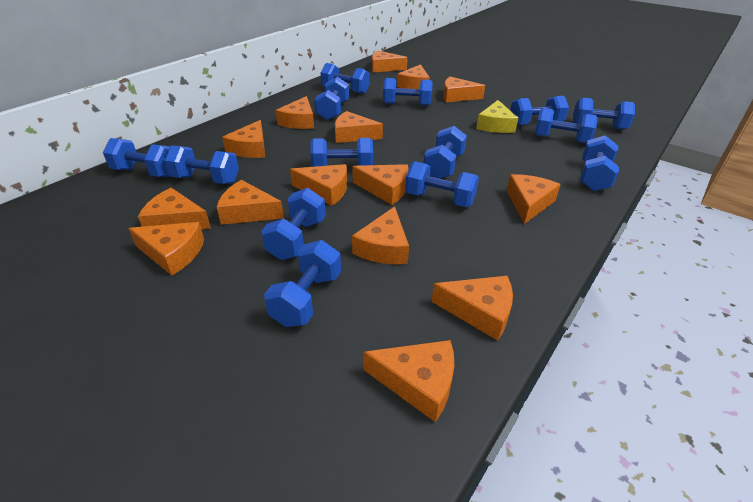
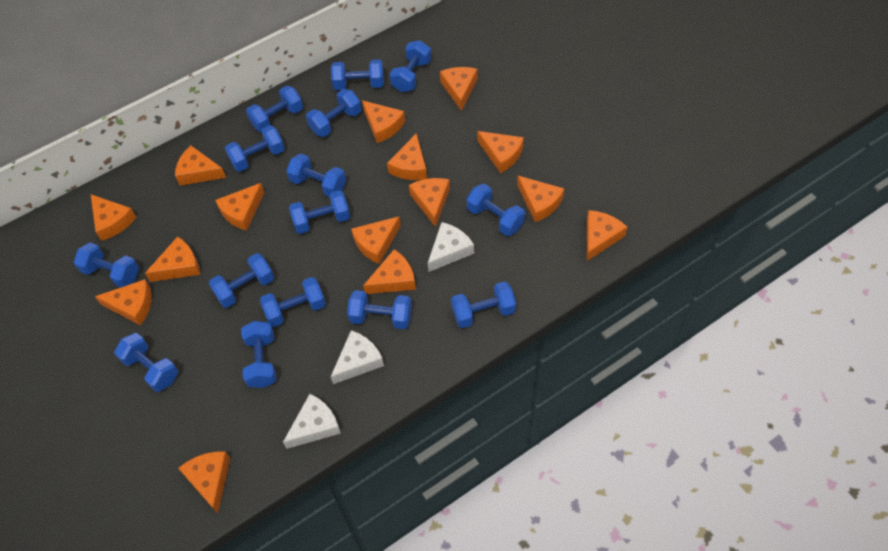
blue dumbbell: [103,138,170,177] [164,145,239,184] [261,188,326,260] [264,240,341,327] [310,138,373,167] [315,77,349,120] [321,63,370,94] [383,78,433,106] [405,161,479,207] [424,126,467,179] [510,96,569,126] [534,108,598,143] [573,98,635,130] [580,135,619,191] = 14 -> [74,242,139,287] [114,333,178,392] [209,253,274,308] [225,125,285,172] [241,321,277,388] [246,86,303,132] [260,277,326,327] [286,154,346,197] [289,190,350,234] [306,89,362,137] [331,60,384,90] [347,290,412,329] [390,40,431,92] [451,281,516,328] [467,184,525,236] = 15
white cheese: none = 0 -> [283,394,341,449] [331,330,384,384] [428,222,474,272] = 3
yellow cheese: [476,100,518,133] = 1 -> none = 0

